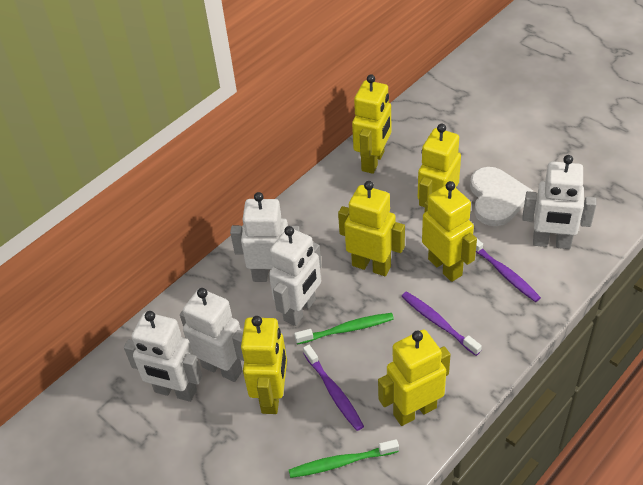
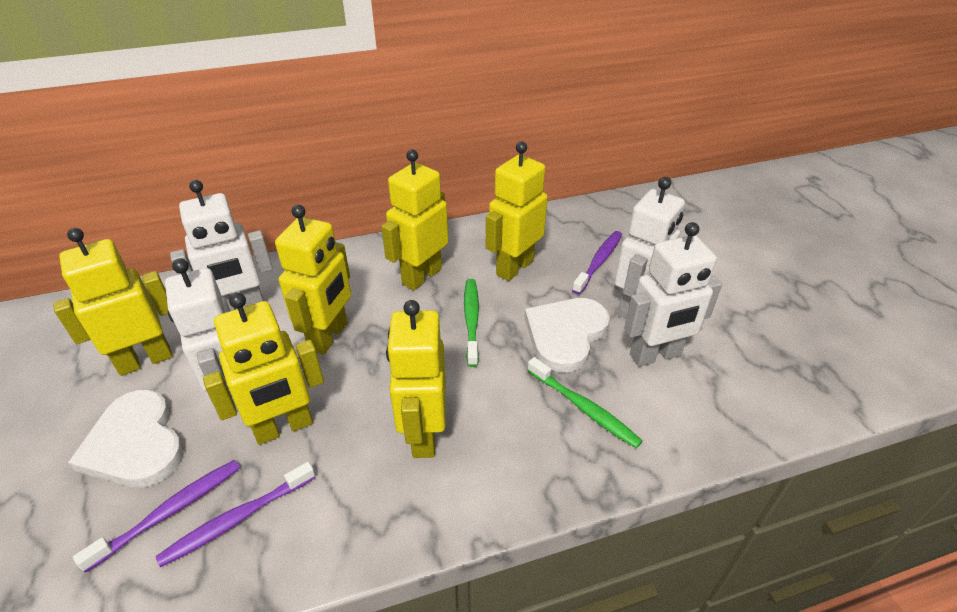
white heart: [470,167,533,226] = 1 -> [68,390,184,487] [525,298,610,372] = 2
white robot: [124,311,202,402] [180,288,244,382] [230,192,300,282] [269,226,322,326] [522,155,596,249] = 5 -> [165,258,238,412] [170,180,273,311] [614,177,685,319] [624,222,722,367] = 4

